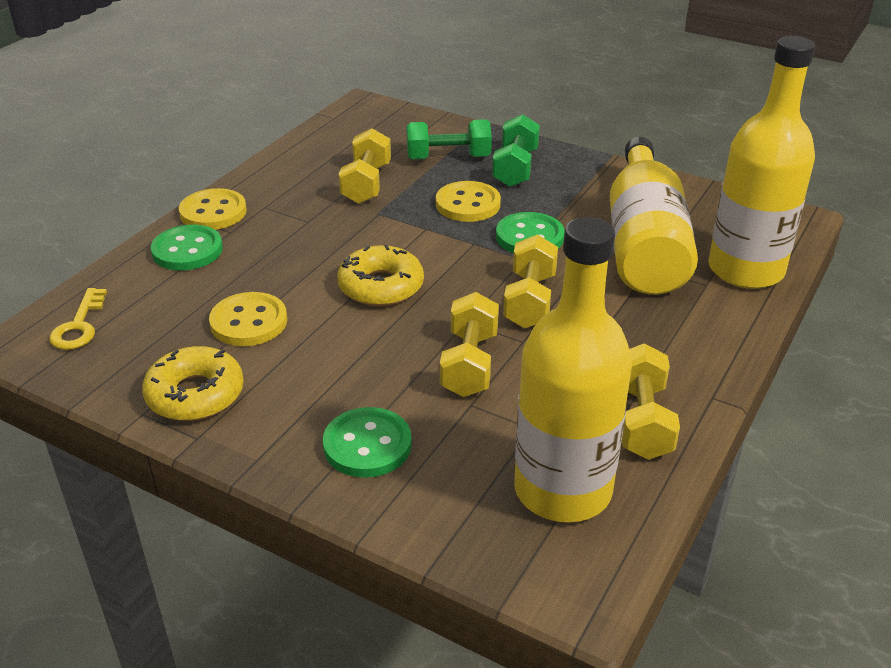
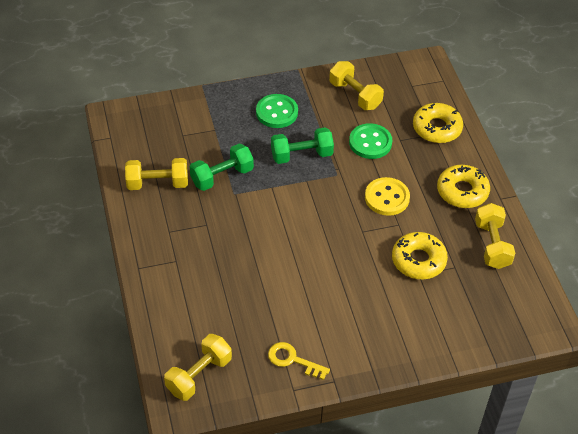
green button: [151,225,223,270] [323,407,412,478] [496,212,565,254] = 3 -> [256,94,298,128] [349,123,393,159] = 2
yellow bottle: [514,217,632,522] [610,137,698,295] [708,36,815,289] = 3 -> none = 0
yellow button: [179,188,247,230] [209,292,287,346] [436,181,501,222] = 3 -> [365,177,410,216] = 1
yellow donut: [142,346,244,421] [337,245,424,306] = 2 -> [392,232,448,279] [413,103,463,143] [437,165,490,208] = 3

